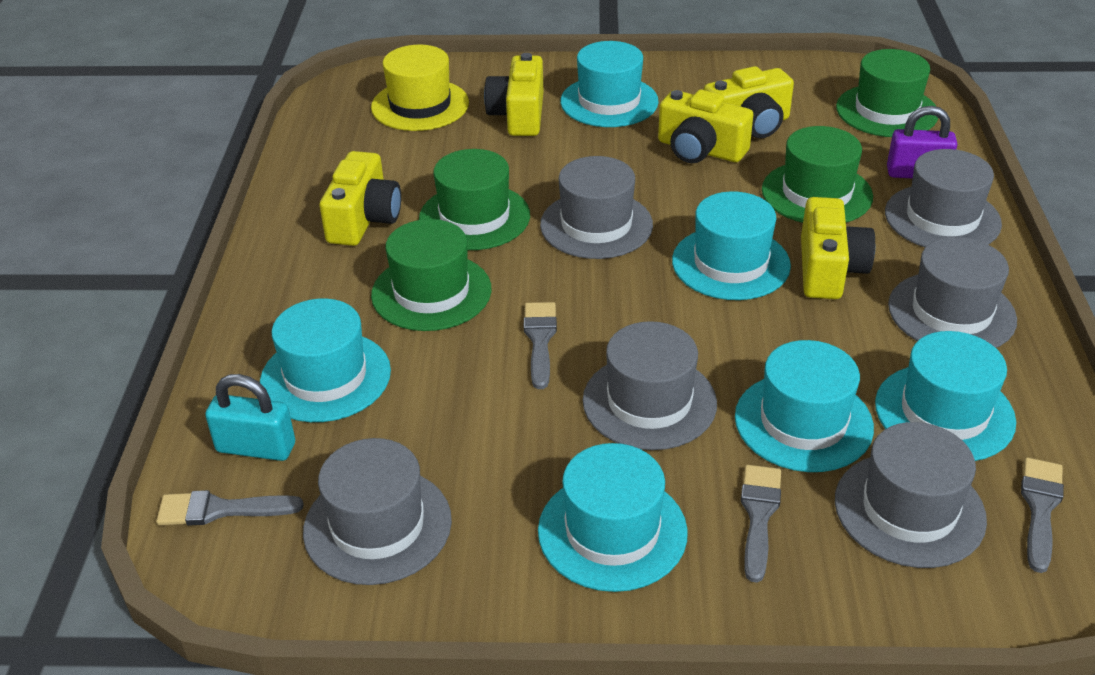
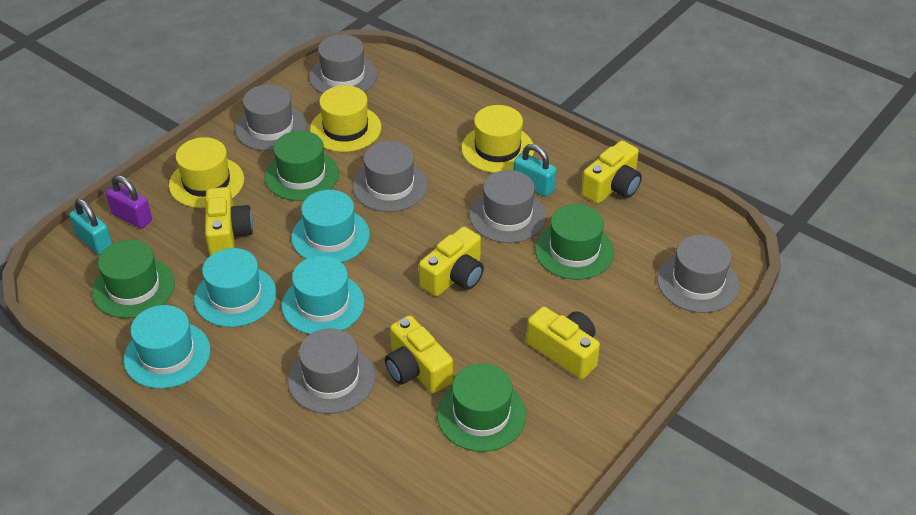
grey brush: [156,490,304,526] [524,302,557,389] [741,465,781,583] [1021,457,1064,573] = 4 -> none = 0
turquoise hat: [260,298,391,422] [538,443,688,592] [560,41,659,127] [672,191,791,300] [735,340,874,472] [875,331,1016,461] = 6 -> [124,305,210,389] [194,248,277,327] [282,256,364,334] [291,190,370,262] = 4
turquoise padlock: [205,374,295,461] = 1 -> [69,199,112,255] [514,144,557,197] = 2
yellow hat: [371,45,469,131] = 1 -> [169,137,244,208] [310,85,381,152] [461,105,534,173] = 3

